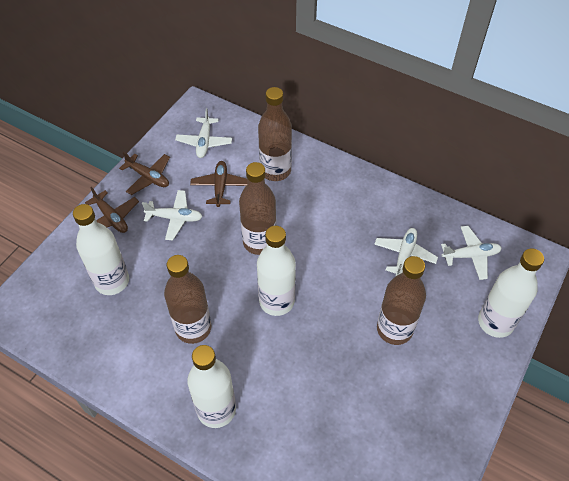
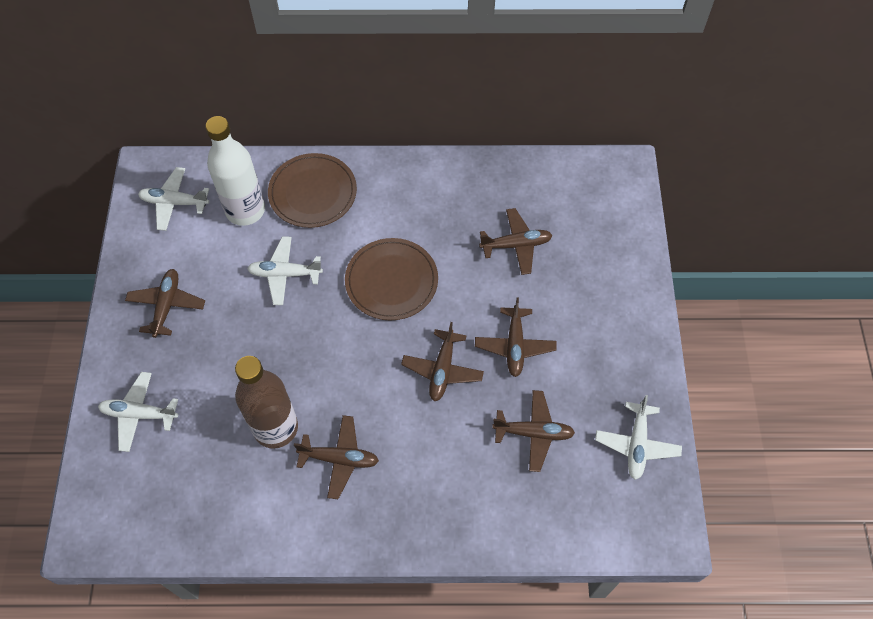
brown bottle: [164,255,212,344] [239,162,277,255] [258,87,292,181] [377,256,426,345] = 4 -> [235,356,298,449] = 1
brown plane: [85,187,139,233] [119,151,170,195] [190,161,248,207] = 3 -> [125,269,205,338] [294,415,379,499] [401,322,484,401] [475,297,556,377] [479,208,552,275] [492,390,575,472] = 6
brown plate: none = 0 -> [268,153,357,228] [345,238,438,320] = 2
white bottle: [73,204,129,295] [187,345,236,428] [257,226,296,316] [478,248,544,338] = 4 -> [205,116,265,226] = 1

